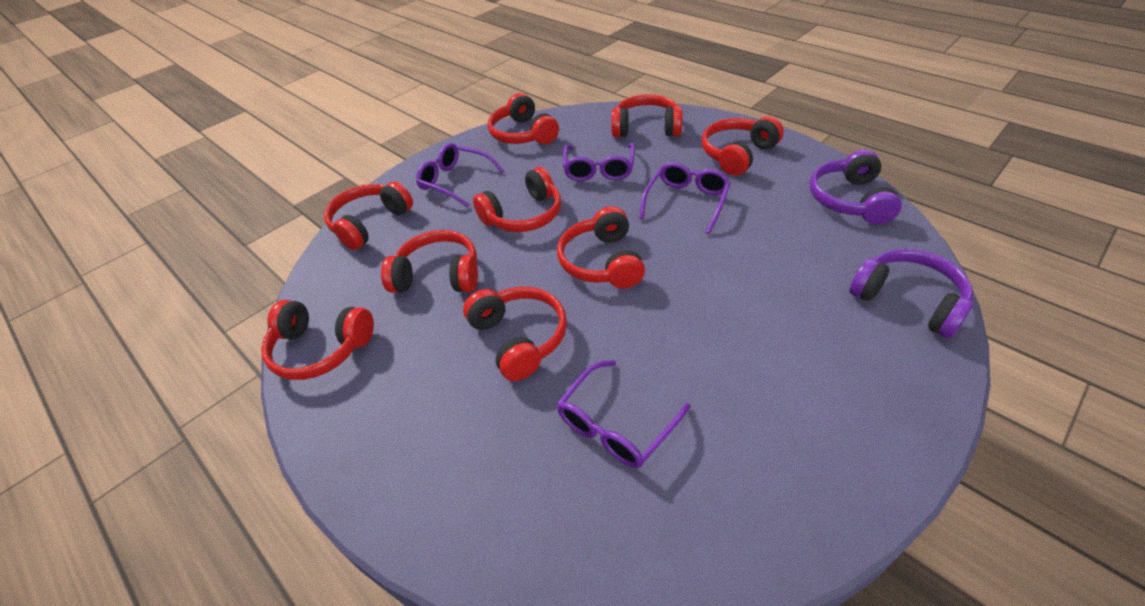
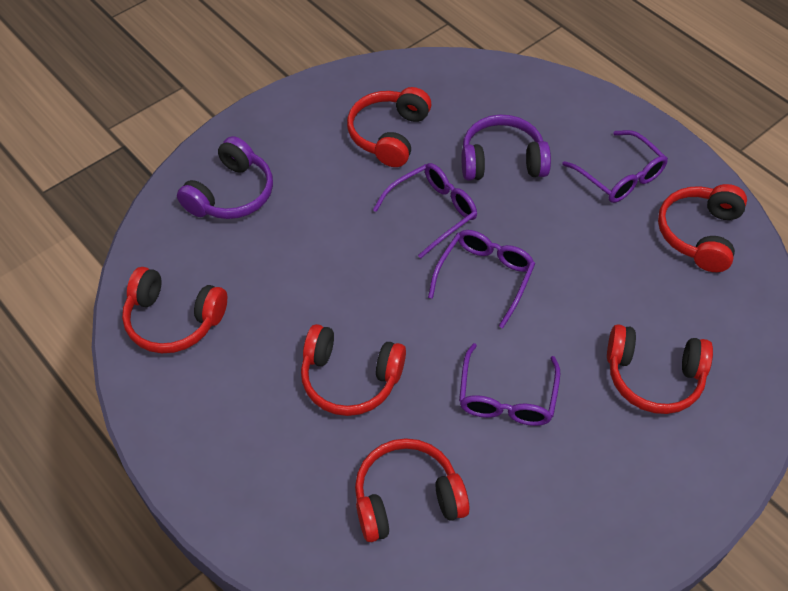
red headphones: [261,300,374,380] [324,181,413,250] [381,230,478,293] [463,287,567,381] [473,167,561,232] [488,93,559,144] [557,206,645,288] [611,94,683,137] [702,116,784,176] = 9 -> [122,267,227,353] [301,324,406,416] [347,87,432,167] [355,438,469,542] [607,324,713,414] [658,184,747,272] = 6

